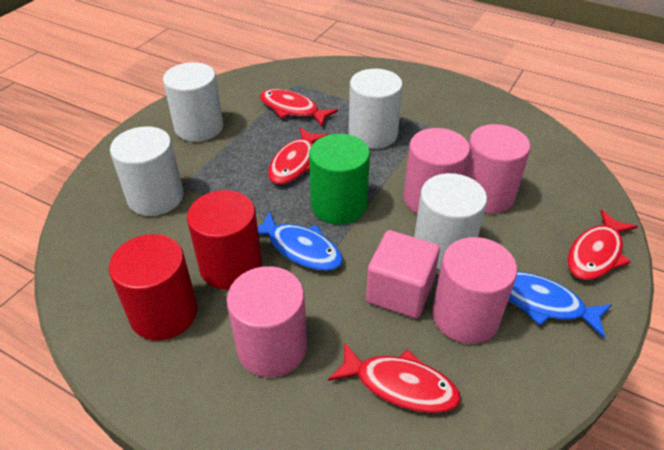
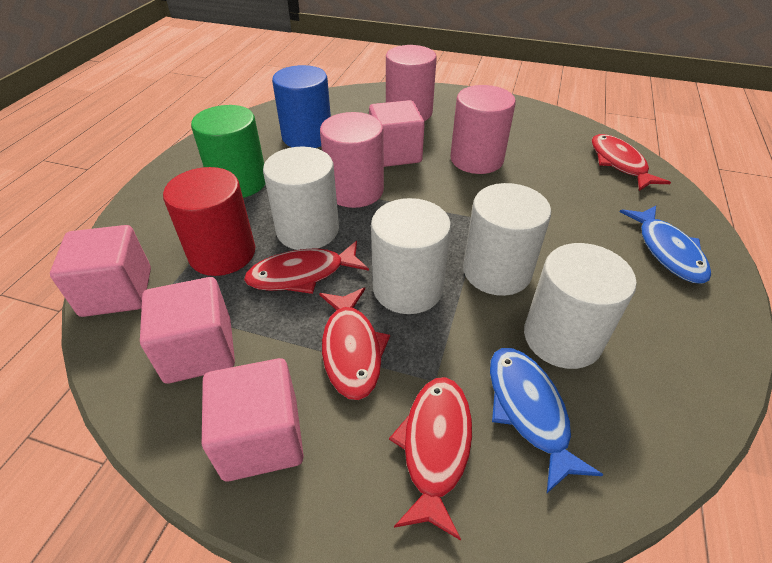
blue cylinder: none = 0 -> [272,65,331,148] = 1
pink cube: [366,230,440,318] = 1 -> [50,225,151,317] [140,277,235,384] [202,358,304,481] [369,100,425,167] = 4
pink cylinder: [227,266,307,377] [404,128,470,214] [432,237,517,344] [465,124,531,213] = 4 -> [320,112,384,208] [386,45,437,121] [450,85,516,174] = 3
red cylinder: [109,234,197,340] [187,190,262,290] = 2 -> [163,167,255,276] = 1

